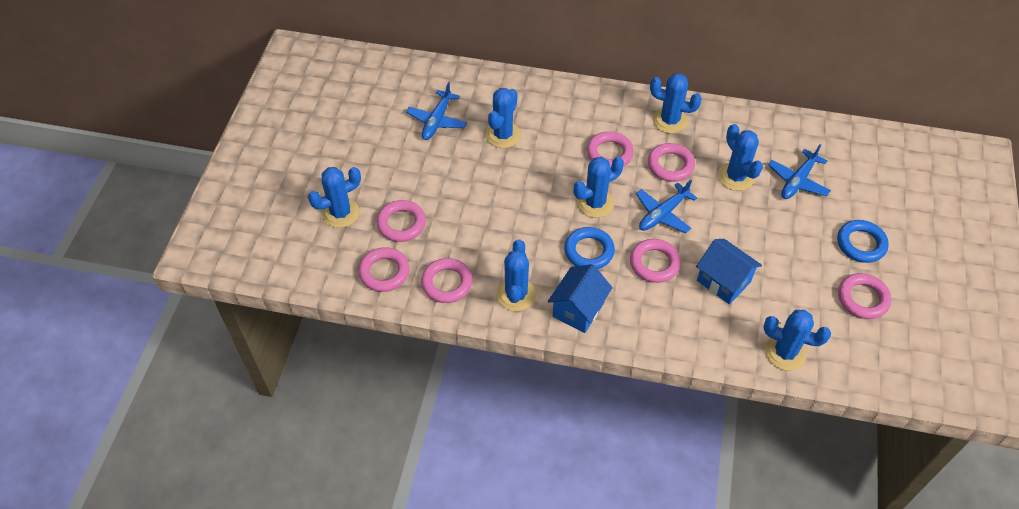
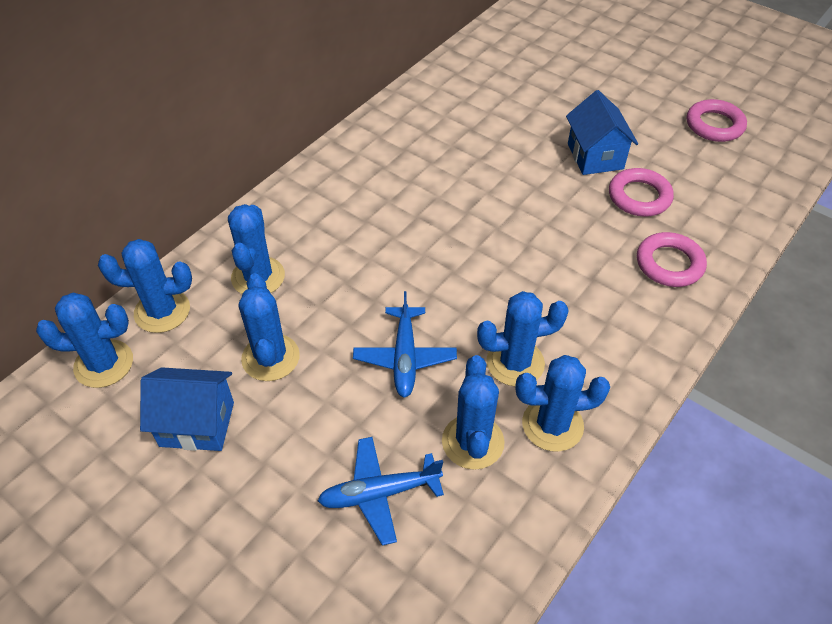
blue plane: [406,82,467,140] [636,180,697,233] [768,144,831,199] = 3 -> [318,437,444,546] [353,291,457,398] = 2
blue ring: [564,227,615,269] [837,220,889,263] = 2 -> none = 0
pink ring: [358,247,409,292] [377,200,426,242] [421,258,473,303] [587,131,634,167] [630,239,681,283] [648,143,695,182] [838,273,891,319] = 7 -> [609,168,674,216] [637,232,707,287] [687,99,747,142] = 3

